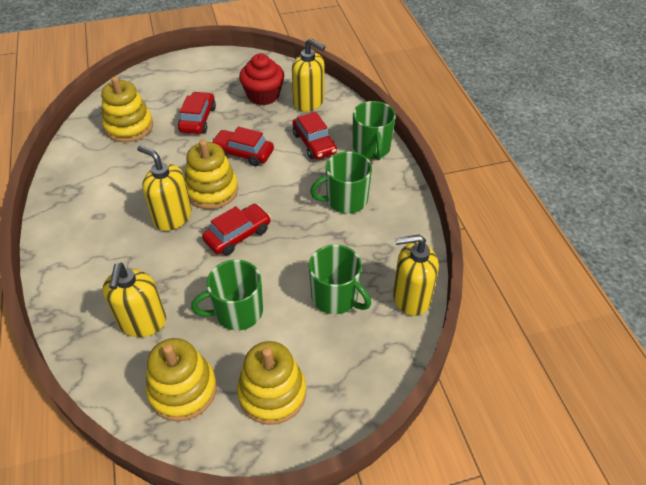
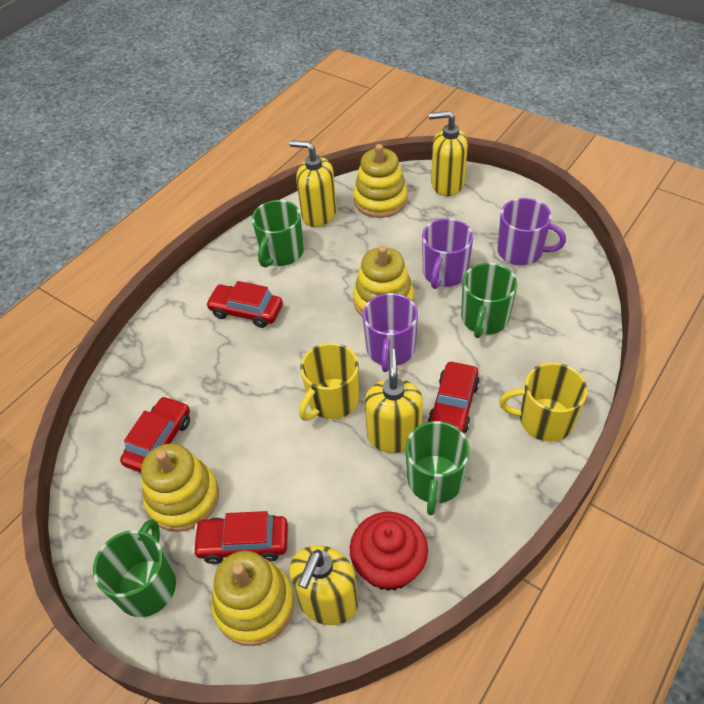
purple mug: none = 0 -> [363,293,418,372] [422,218,473,289] [497,198,566,265] = 3
yellow mug: none = 0 -> [299,343,359,421] [499,363,587,442] = 2

